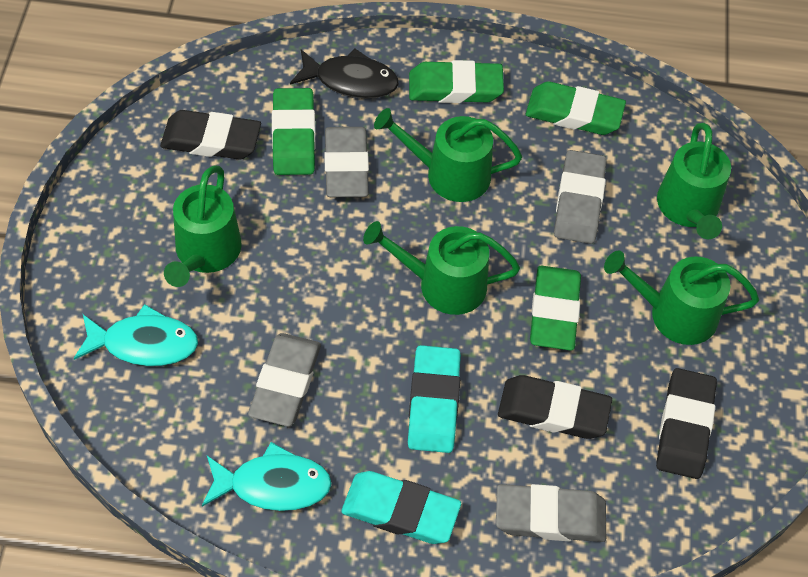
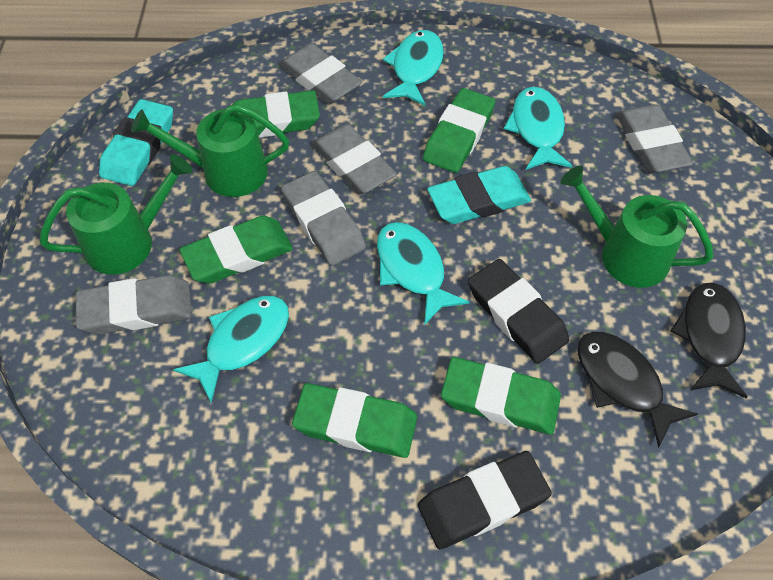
black eraser: [160,110,261,160] [498,375,612,439] [656,368,717,479] = 3 -> [418,451,552,549] [468,259,569,364] = 2
black fish: [290,49,399,99] = 1 -> [577,332,698,448] [670,283,748,399] = 2
green eraser: [272,88,316,175] [409,60,504,103] [526,81,626,135] [530,266,581,351] = 4 -> [179,215,293,284] [232,90,320,138] [292,383,417,458] [423,88,495,173] [441,357,561,435] = 5
green watering can: [164,166,242,287] [363,221,520,315] [374,108,522,202] [604,251,759,345] [657,123,731,239] = 5 -> [40,154,192,275] [131,104,289,197] [560,166,714,288] = 3
grey eraser: [248,333,321,427] [324,127,369,197] [496,484,606,542] [554,150,607,244] = 4 -> [76,275,192,334] [279,43,362,104] [281,171,366,266] [312,124,397,195] [616,104,693,173] = 5
turquoise fish: [74,304,198,366] [202,442,332,511] = 2 -> [173,296,289,403] [377,222,470,325] [383,30,444,106] [504,87,572,170] = 4

